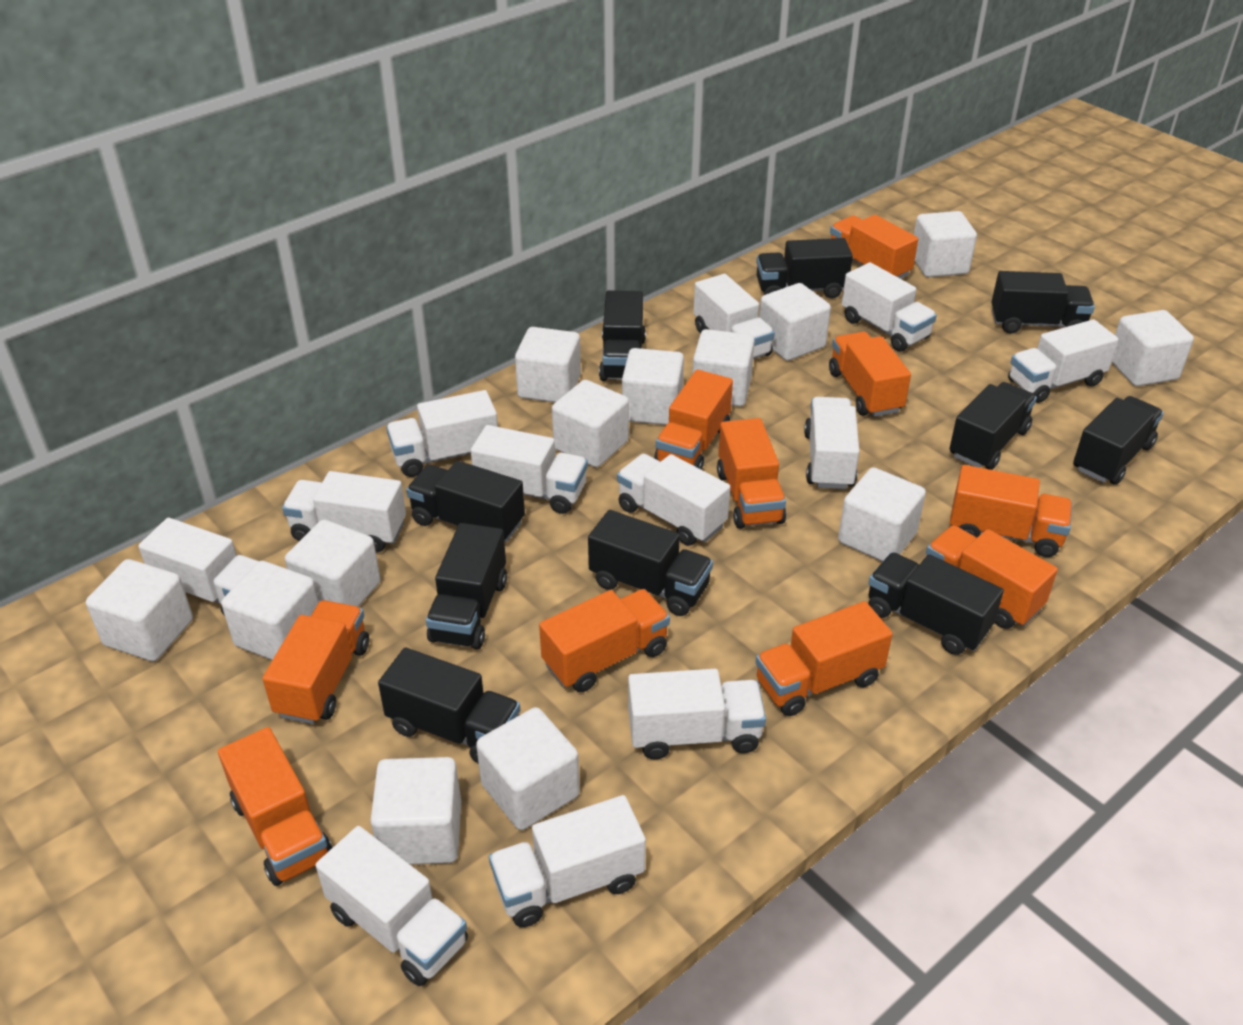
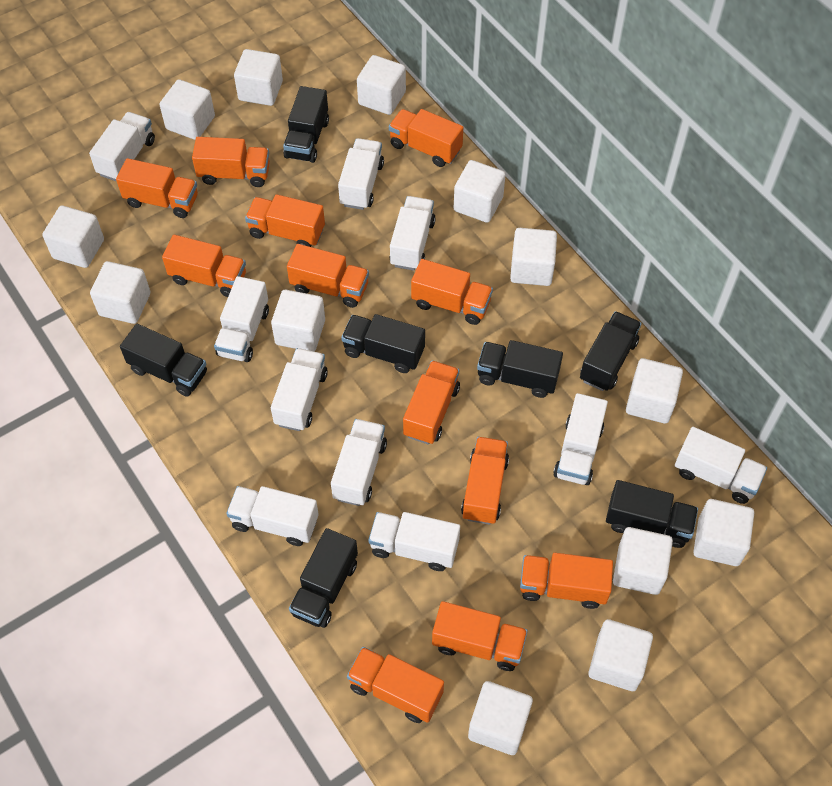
black truck: [378,647,520,764] [406,461,525,542] [426,523,507,649] [588,510,713,616] [599,290,646,381] [756,238,853,299] [868,552,1004,655] [950,382,1037,470] [991,271,1095,334] [1073,396,1164,485] = 10 -> [120,324,207,397] [283,86,329,163] [289,528,358,628] [341,314,425,373] [477,340,563,398] [580,311,641,391] [606,480,698,548] = 7
orange truck: [218,727,333,886] [262,600,369,724] [539,589,670,692] [654,369,733,470] [717,418,786,529] [755,601,892,716] [829,332,911,417] [830,215,918,279] [926,525,1058,629] [950,465,1073,557] = 10 -> [116,158,198,218] [162,235,246,297] [192,137,270,187] [245,194,325,247] [287,244,369,308] [347,647,444,723] [389,109,463,167] [403,361,460,444] [411,259,493,325] [432,601,528,671] [461,437,509,525] [520,553,613,609] = 12
white truck: [138,518,259,616] [282,471,406,553] [316,826,468,986] [386,390,498,477] [471,425,588,514] [489,795,646,927] [617,454,730,546] [628,669,766,759] [693,274,775,359] [804,397,859,489] [842,262,937,351] [1008,319,1119,403] = 12 -> [89,112,155,182] [214,276,269,362] [226,486,319,546] [271,348,328,431] [331,419,387,506] [338,138,384,210] [368,512,460,571] [390,196,436,271] [553,393,608,485] [675,427,767,504] = 10

